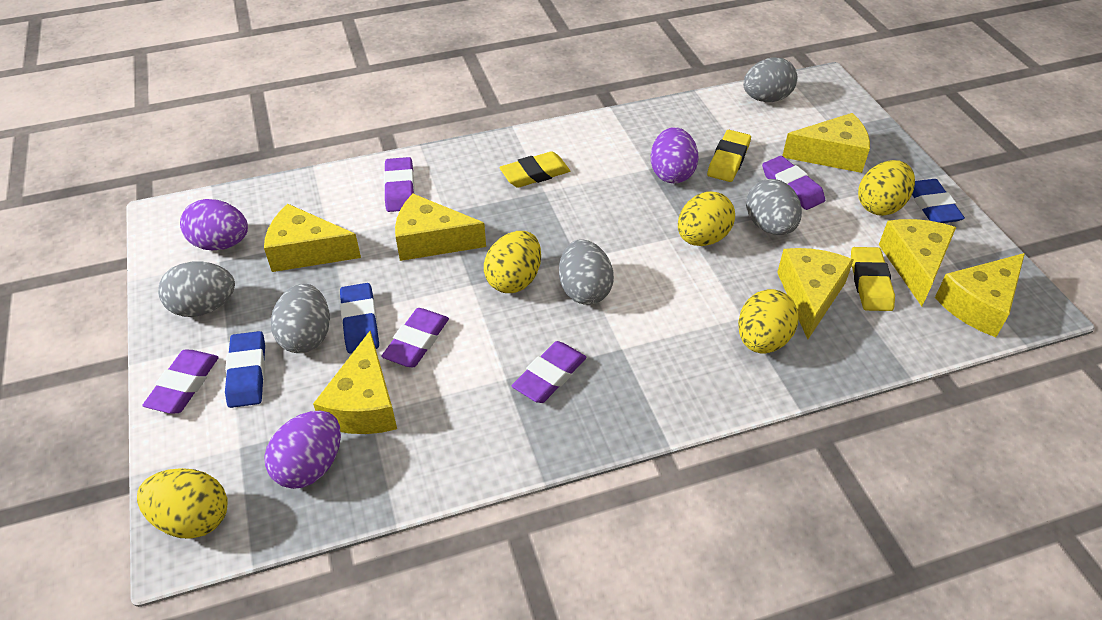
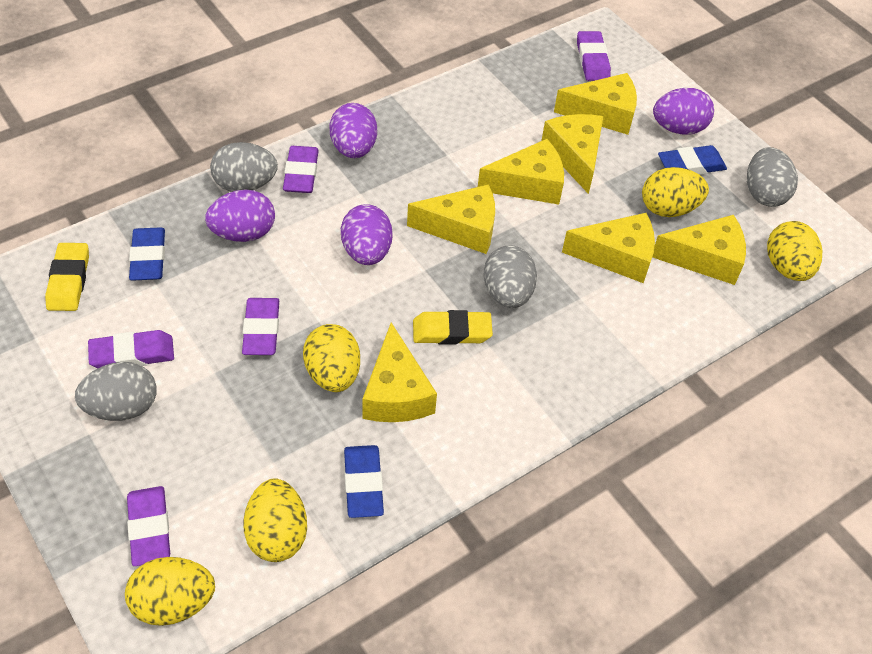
grey egg: [158,261,235,317] [271,284,330,353] [559,239,614,305] [743,57,797,102] [746,179,802,235] = 5 -> [75,362,156,421] [210,142,278,192] [484,245,537,308] [747,147,798,207] = 4
purple egg: [180,199,248,250] [264,411,341,489] [651,127,699,183] = 3 -> [205,189,275,242] [329,103,377,158] [341,204,393,265] [653,88,714,135] = 4
yellow eraser: [499,151,570,188] [707,130,751,182] [851,247,895,311] = 3 -> [45,243,89,311] [413,310,493,345] = 2

